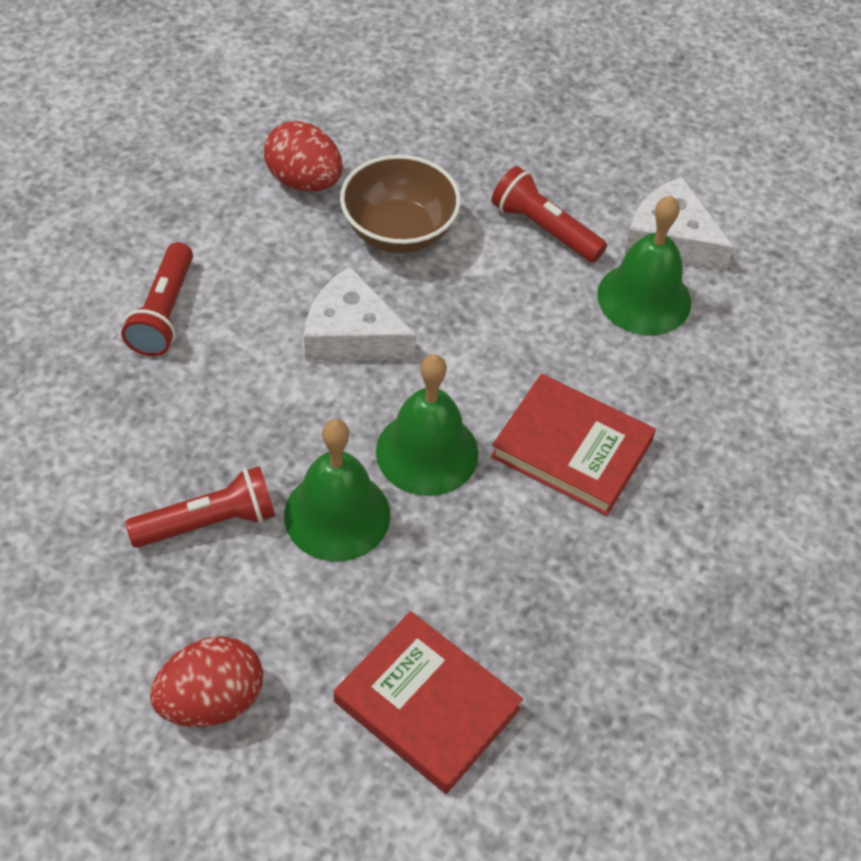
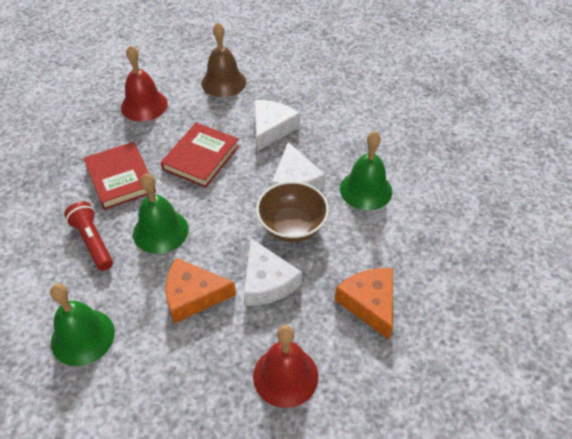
brown bell: none = 0 -> [201,23,246,97] = 1
orange cheese: none = 0 -> [166,258,236,324] [335,268,393,339] = 2
red bell: none = 0 -> [121,45,168,121] [253,325,318,408] = 2
red egg: [150,636,263,727] [264,121,343,192] = 2 -> none = 0
red flashlight: [121,242,193,356] [125,466,275,548] [491,166,607,263] = 3 -> [64,201,113,271] = 1
white cheese: [304,267,416,361] [624,177,734,272] = 2 -> [244,238,302,306] [254,100,300,152] [271,142,326,191] = 3

